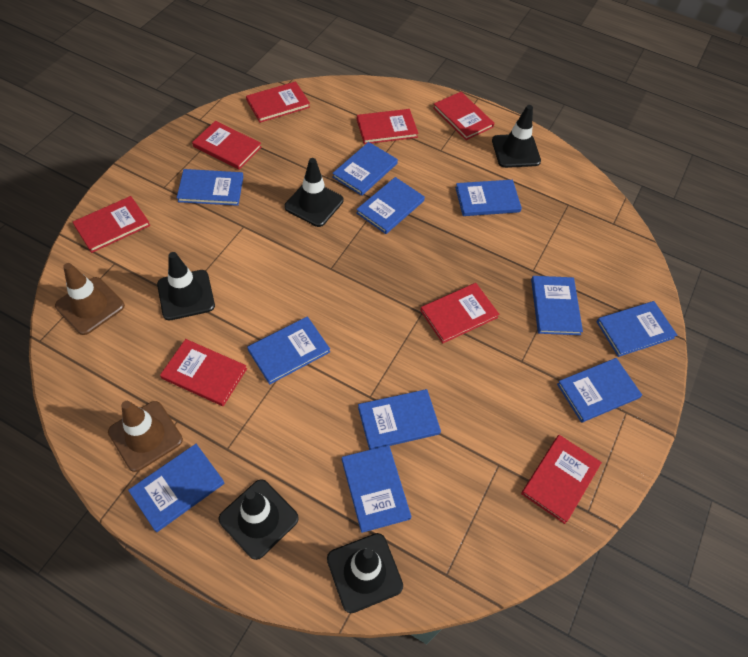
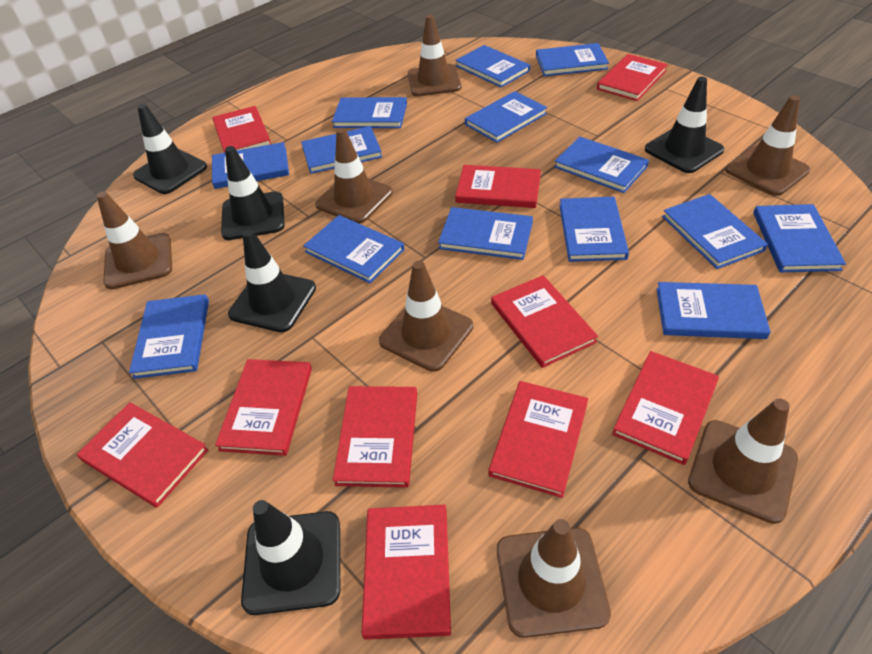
blue book: [128,444,224,532] [177,169,243,206] [247,316,330,385] [332,142,398,196] [342,445,411,533] [356,177,425,234] [358,389,441,450] [455,180,522,216] [531,276,583,335] [557,358,642,423] [596,301,677,357] = 11 -> [129,294,209,379] [212,142,289,189] [301,126,382,174] [303,215,405,283] [332,97,407,128] [438,207,533,260] [455,45,530,88] [465,91,547,143] [536,43,609,76] [554,137,649,193] [559,197,629,262] [656,282,771,339] [662,194,768,269] [753,204,846,272] = 14
brown traffic cone: [55,263,125,335] [108,401,183,472] = 2 -> [96,191,172,290] [315,128,393,224] [379,261,473,372] [408,15,461,96] [497,519,611,638] [688,398,798,524] [725,95,810,196] = 7
red book: [73,196,150,253] [160,339,247,406] [192,121,262,170] [246,82,310,123] [357,109,418,144] [420,283,499,343] [433,92,494,140] [521,435,602,524] = 8 -> [77,402,208,508] [212,106,271,153] [215,359,312,456] [333,386,417,488] [361,505,451,640] [455,165,541,208] [488,381,588,498] [491,275,598,368] [597,54,668,101] [612,351,719,465] = 10

